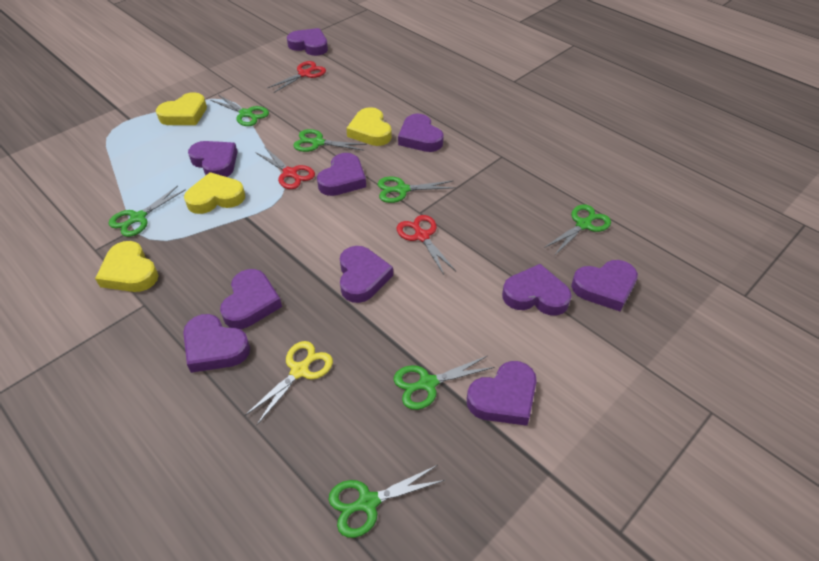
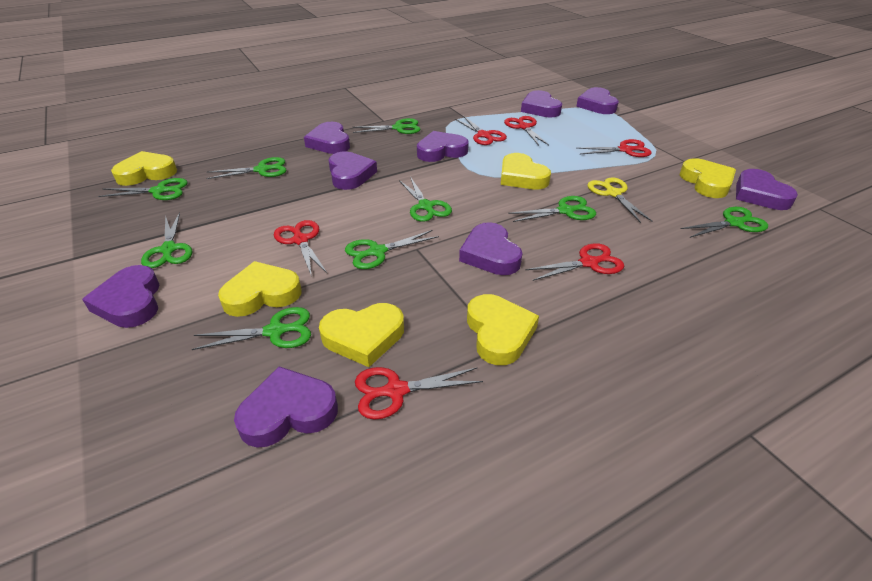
green scissors: [108,186,186,237] [210,95,269,126] [293,129,367,152] [329,465,445,538] [377,177,456,203] [394,356,495,410] [544,204,611,256] = 7 -> [98,178,188,200] [141,212,192,268] [192,307,311,350] [206,157,286,179] [345,230,439,269] [353,118,420,134] [399,177,452,222] [508,196,596,222] [680,207,768,238] = 9
purple heart: [183,314,250,373] [188,141,237,177] [220,269,282,329] [287,28,328,56] [317,153,366,196] [340,246,393,303] [398,114,444,152] [467,361,537,426] [502,264,572,315] [571,260,638,311] = 10 -> [82,265,159,328] [234,366,338,448] [304,122,350,154] [328,151,377,190] [417,131,469,162] [459,222,523,275] [521,90,562,118] [576,87,619,114] [736,169,798,210] = 9
red scissors: [255,147,315,189] [267,61,326,93] [397,215,456,275] = 3 -> [274,220,327,277] [355,367,483,419] [455,116,507,145] [504,116,549,146] [525,243,624,281] [577,139,652,157] = 6
yellow heart: [95,241,159,292] [156,92,207,125] [184,172,245,214] [346,107,392,146] = 4 -> [111,151,177,186] [218,261,301,317] [319,303,404,367] [467,294,539,365] [501,153,551,189] [680,158,736,198] = 6

